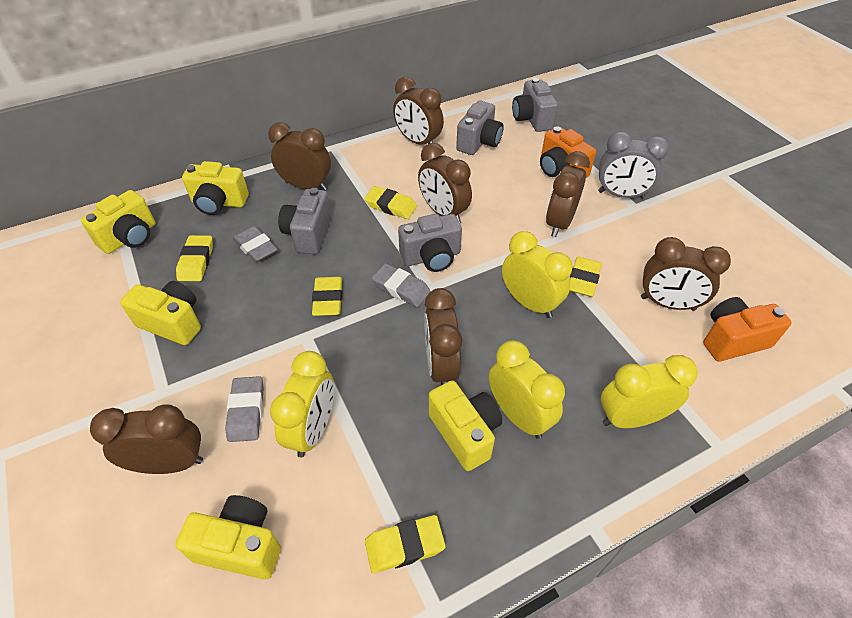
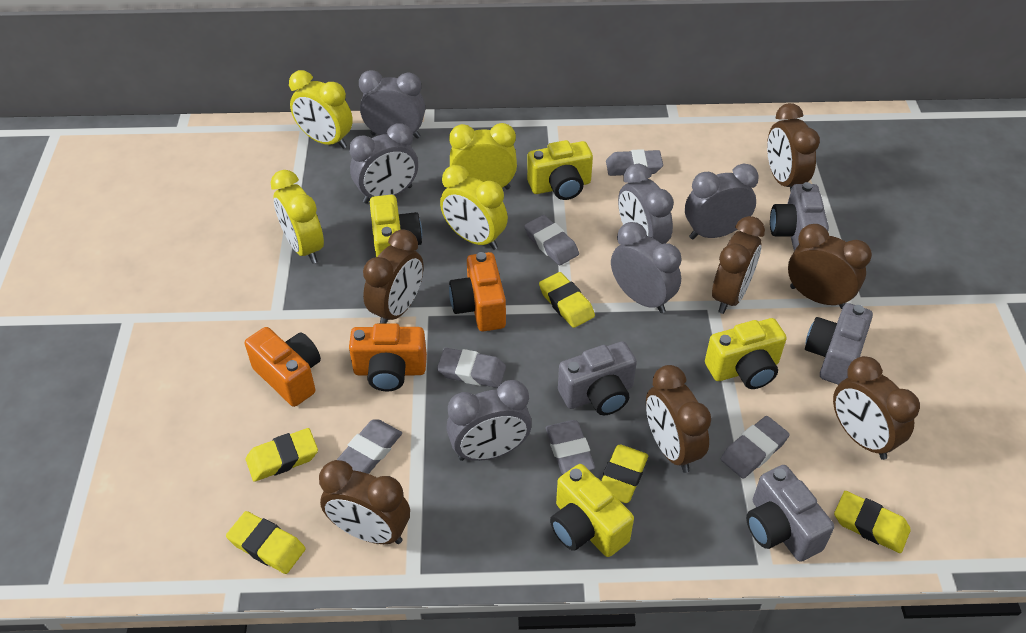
grey clock: [598,131,669,199] = 1 -> [349,123,418,204] [359,70,425,139] [446,380,532,461] [611,222,682,313] [618,164,674,244] [685,163,759,240] = 6
grey eraser: [225,376,264,442] [233,226,278,263] [372,263,431,307] = 3 -> [337,419,402,474] [437,348,506,388] [524,215,579,265] [546,420,595,474] [606,149,663,176] [721,416,790,479] = 6
orange camera: [540,126,596,178] [703,297,792,361] = 2 -> [245,327,321,407] [349,324,427,392] [449,252,506,331] = 3
yellow camera: [81,190,155,254] [120,281,201,345] [175,495,281,580] [182,161,249,215] [429,381,502,471] = 5 -> [370,195,422,257] [527,140,593,200] [550,464,634,557] [705,318,787,389] = 4

